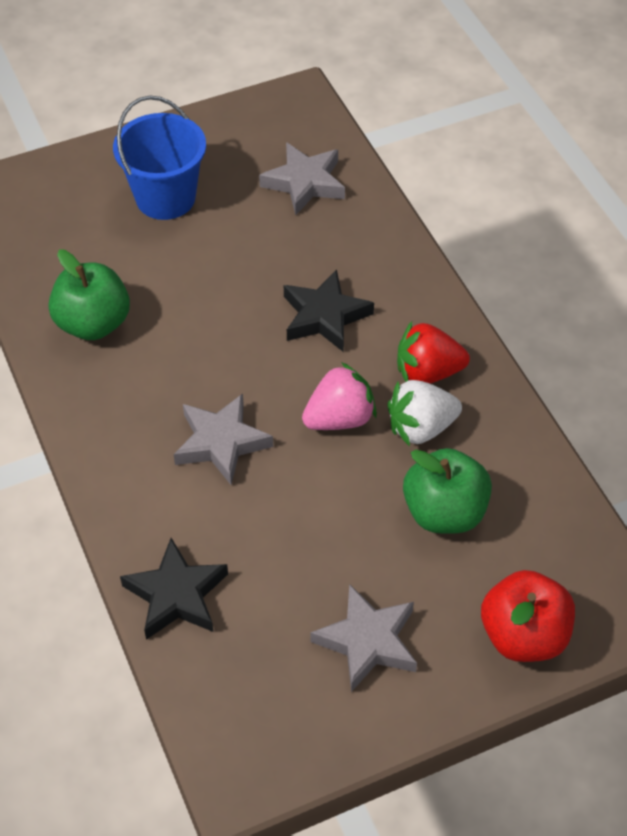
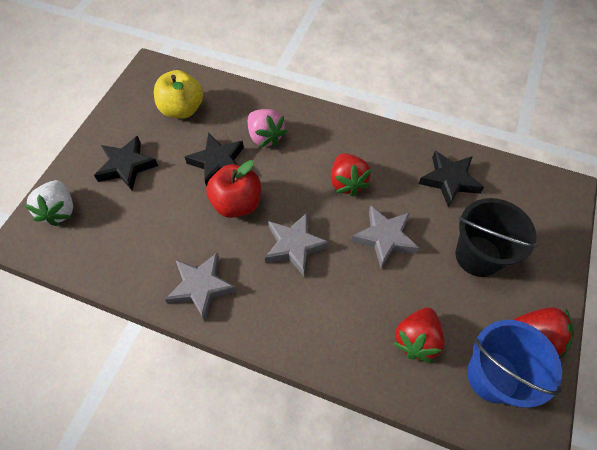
black bucket: none = 0 -> [455,198,538,277] = 1
black star: [120,538,228,640] [284,270,374,352] = 2 -> [94,136,158,190] [185,133,244,186] [419,151,484,207] = 3
green apple: [49,250,130,340] [403,448,492,534] = 2 -> none = 0
red strawberry: [397,321,470,384] = 1 -> [331,153,371,197] [393,308,444,363] [514,307,574,358] = 3
yellow apple: none = 0 -> [154,70,203,119] = 1

